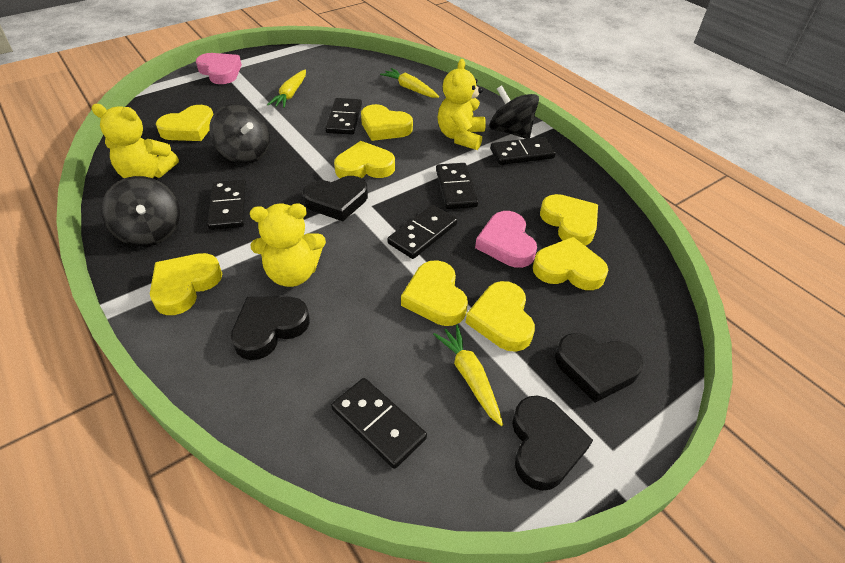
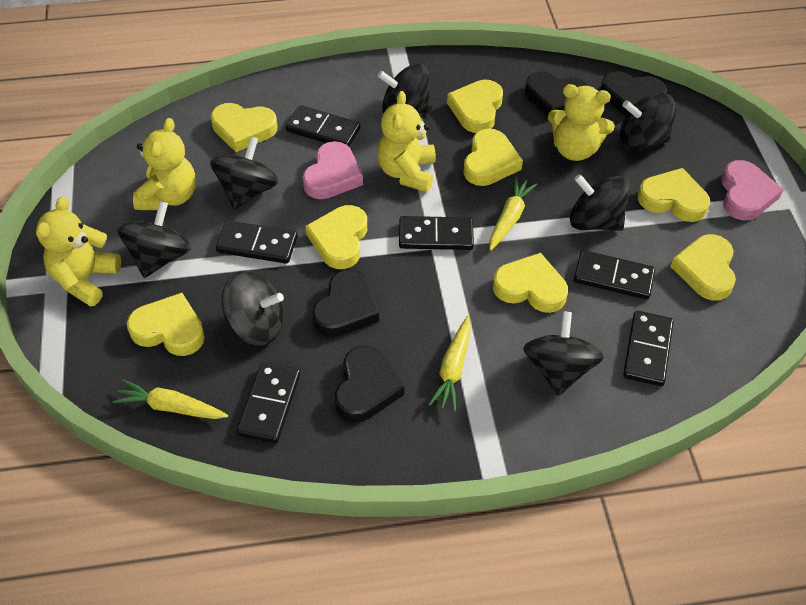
black spinning top: [101,176,180,247] [209,104,270,164] [489,85,539,139] = 3 -> [117,201,191,278] [210,137,279,209] [222,271,284,346] [377,63,432,114] [523,311,604,396] [570,174,630,231] [620,92,676,152] = 7
yellow teddy bear: [91,104,179,178] [250,203,326,287] [438,59,486,150] = 3 -> [36,196,121,307] [133,118,196,210] [377,91,436,192] [548,84,615,161] = 4

